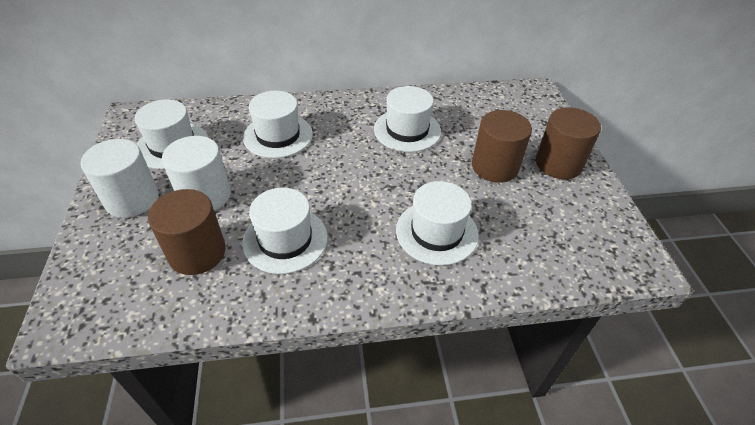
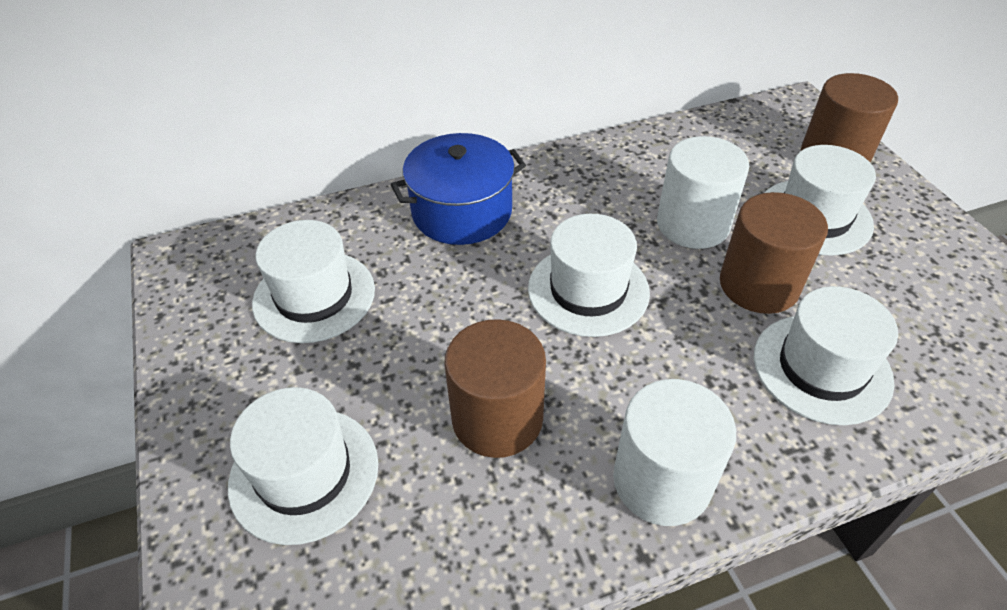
blue pot: none = 0 -> [391,133,526,245] = 1

